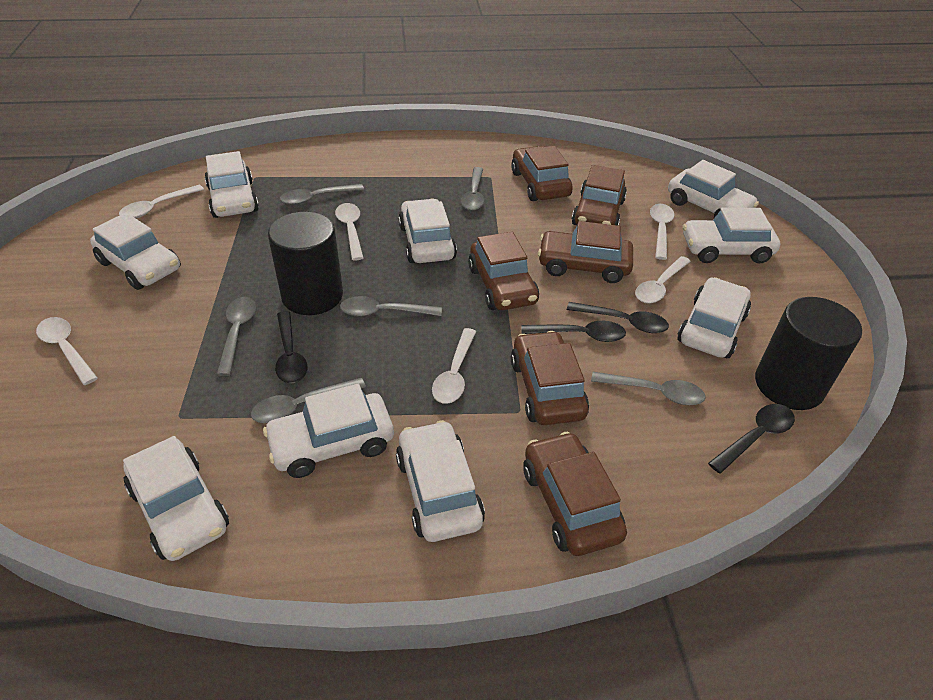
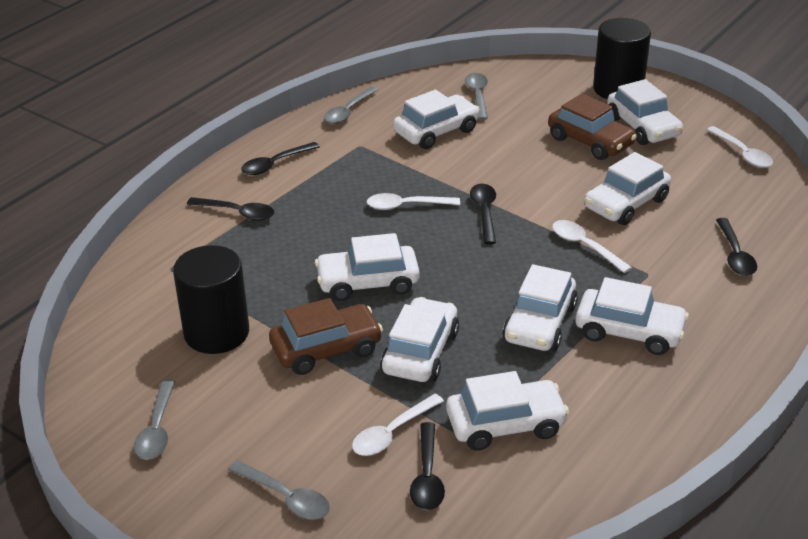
black spoon: [275,311,307,383] [521,321,626,342] [567,302,669,333] [708,404,795,474] = 4 -> [187,197,274,220] [241,142,320,175] [410,422,445,510] [470,183,496,244] [716,218,757,276] = 5
brown car: [468,232,539,310] [511,146,573,201] [511,331,589,425] [523,432,627,556] [538,221,633,283] [572,165,627,226] = 6 -> [269,298,383,375] [548,93,637,160] = 2
grey spoon: [216,297,256,376] [251,378,366,423] [280,184,364,205] [340,296,442,317] [461,167,485,211] [591,372,706,405] = 6 -> [134,379,175,460] [228,460,330,519] [324,87,378,124] [465,73,488,120] = 4
white car: [90,213,181,290] [123,436,229,561] [205,151,259,218] [263,384,394,478] [396,420,485,542] [398,199,457,263] [668,160,759,218] [678,277,751,358] [683,207,780,264] = 9 -> [315,233,420,301] [380,297,459,382] [393,90,480,149] [446,371,569,451] [503,264,578,351] [575,277,689,355] [584,152,671,225] [607,79,683,145] = 8
white spoon: [36,317,98,385] [119,185,204,218] [335,203,364,260] [432,328,476,404] [635,256,691,303] [650,204,674,260] = 6 -> [352,394,444,456] [367,193,460,210] [552,220,632,273] [706,126,773,168] = 4

